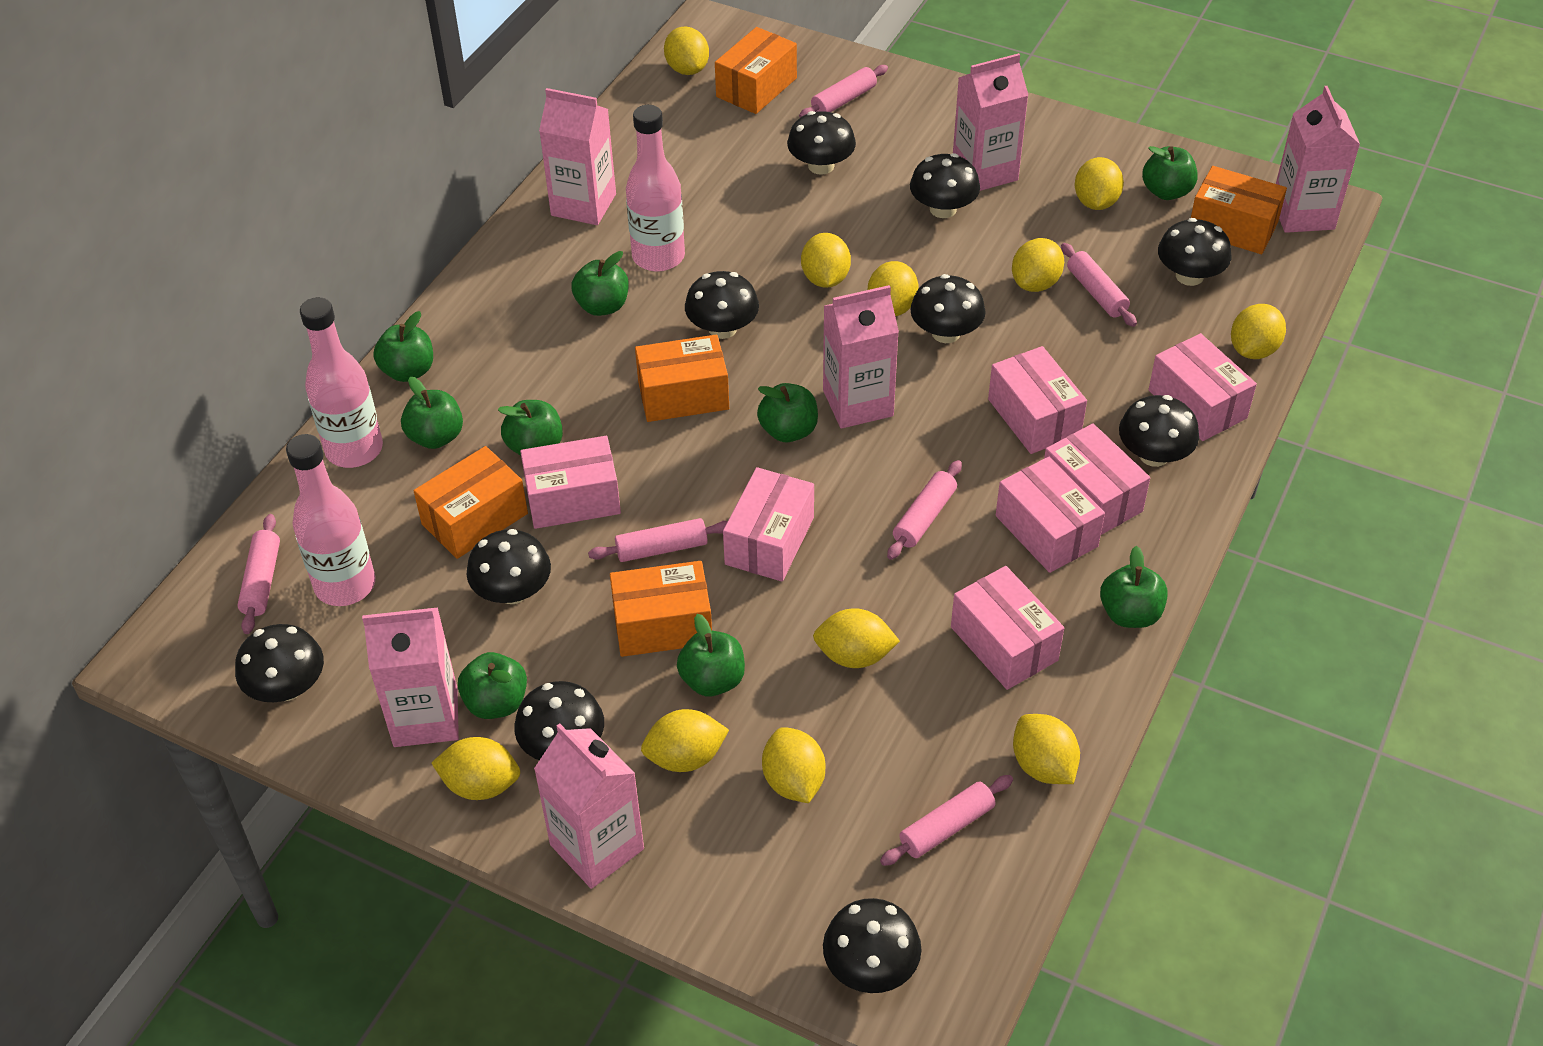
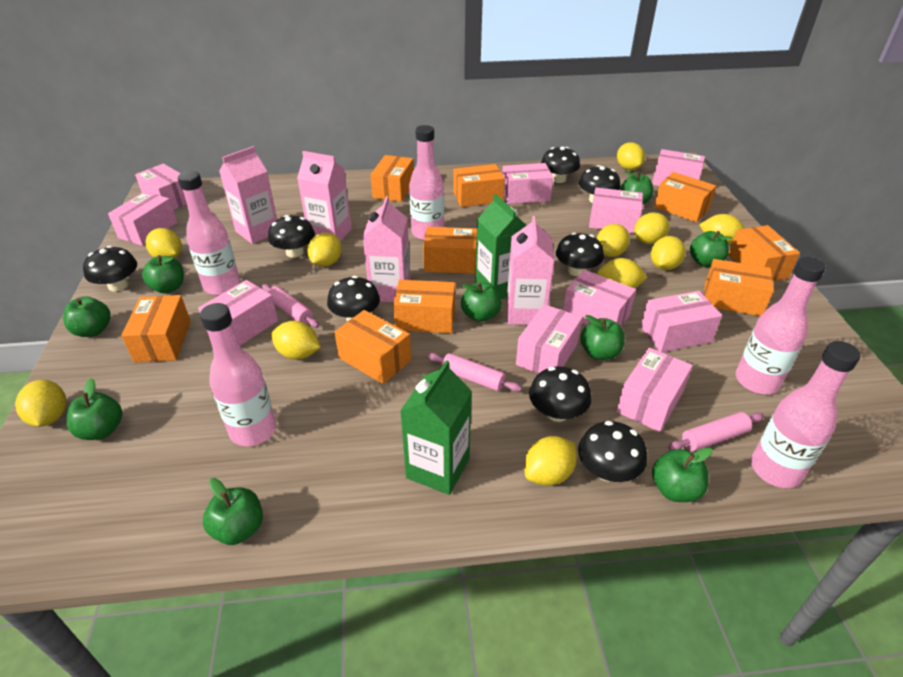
black mushroom: [235,624,324,702] [467,529,551,604] [514,681,604,760] [685,271,759,339] [787,111,856,175] [823,898,922,993] [910,153,980,218] [910,274,986,343] [1119,395,1199,467] [1158,218,1231,286] = 10 -> [83,246,137,291] [268,215,315,258] [327,276,380,322] [529,366,591,422] [541,146,580,183] [556,232,604,276] [578,421,647,482] [579,165,620,203] = 8
green carton: none = 0 -> [400,360,472,495] [475,194,527,299] = 2
orange box: [414,446,528,559] [610,561,712,657] [635,334,729,422] [715,27,797,114] [1191,166,1287,254] = 5 -> [121,295,191,362] [335,310,411,384] [370,155,414,202] [393,280,455,334] [423,227,477,274] [453,164,505,207] [654,172,716,222] [704,259,774,316] [728,225,800,281] = 9
pink bottle: [286,434,376,606] [300,297,383,468] [626,105,685,272] = 3 -> [178,171,240,295] [200,303,276,446] [409,125,444,240] [736,257,826,394] [751,341,861,488] = 5
pink box: [520,436,621,529] [723,467,814,582] [951,566,1064,690] [988,346,1087,454] [996,457,1105,573] [1044,423,1150,535] [1148,333,1257,441] = 7 -> [108,192,178,246] [135,164,187,210] [198,280,278,346] [502,163,553,204] [516,304,582,374] [563,270,636,326] [589,187,643,233] [616,347,693,432] [641,291,722,352] [652,149,705,186] = 10
pink carton: [362,608,459,747] [534,723,644,889] [539,88,616,225] [823,285,899,429] [953,53,1028,191] [1276,86,1360,233] = 6 -> [219,146,277,244] [297,151,352,242] [363,196,411,302] [507,216,555,325] = 4
pink rolling pin: [237,514,280,634] [588,518,728,562] [799,65,888,118] [880,775,1013,866] [887,460,962,560] [1061,243,1137,327] = 6 -> [262,284,319,328] [427,353,522,392] [668,412,764,451] = 3

